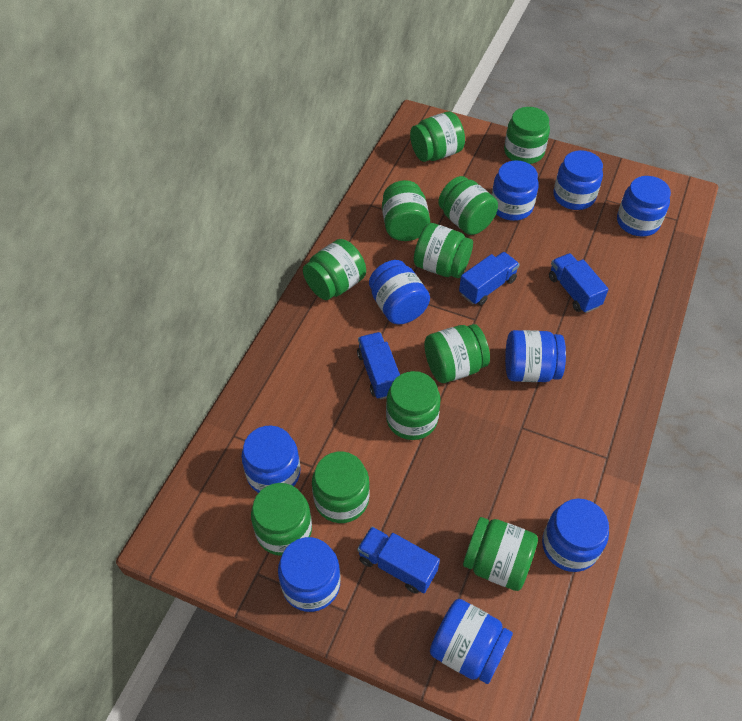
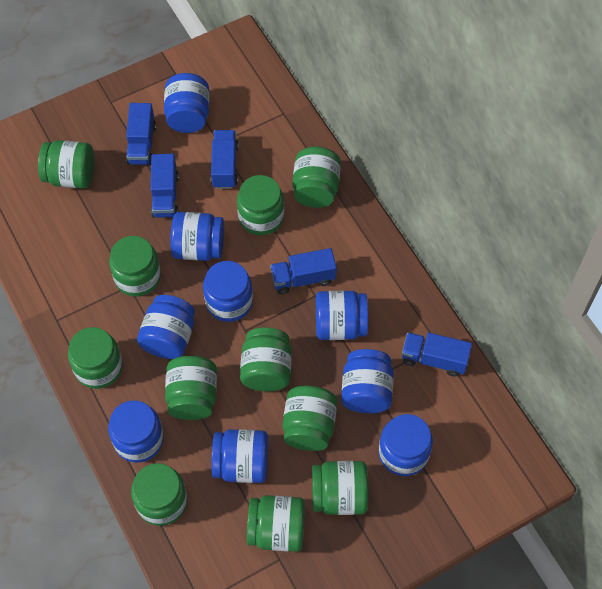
blue truck: [357,332,400,399] [357,527,440,594] [459,252,520,305] [549,253,609,313] = 4 -> [126,103,156,165] [151,154,179,218] [211,130,239,189] [270,248,337,294] [402,333,472,377] = 5

